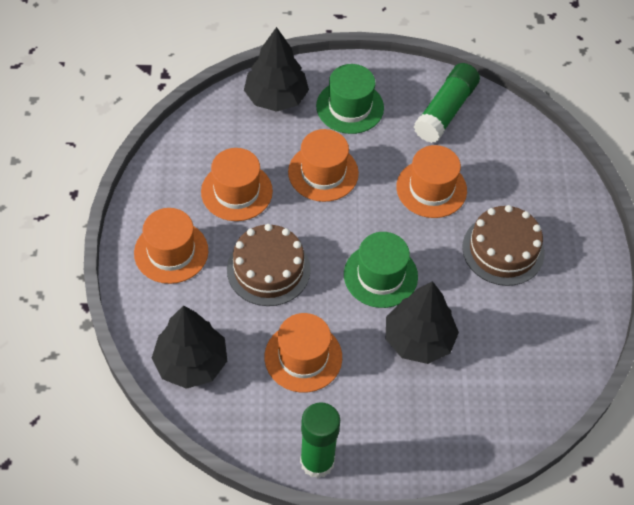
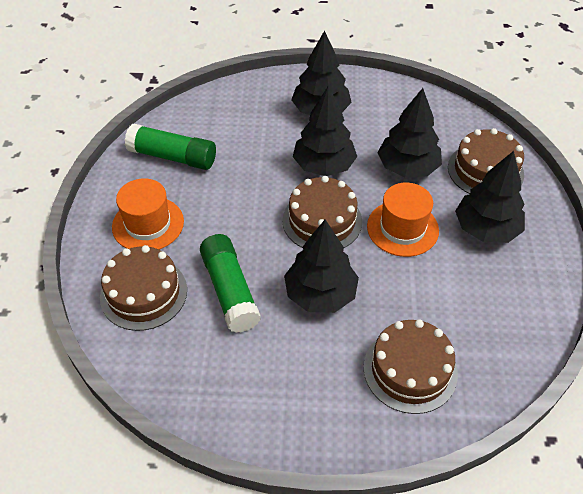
black tree: [152,306,227,389] [244,27,309,112] [386,281,459,364] = 3 -> [284,220,359,313] [291,30,352,115] [293,86,357,176] [377,88,442,178] [455,151,525,243] = 5
brown cake: [227,224,311,306] [462,205,544,286] = 2 -> [100,245,187,331] [282,176,362,248] [364,319,458,414] [448,128,524,194] = 4
green hat: [316,64,384,134] [344,232,418,308] = 2 -> none = 0
orange hat: [134,208,208,284] [201,148,273,221] [265,313,342,393] [288,129,359,202] [396,145,467,218] = 5 -> [112,178,184,250] [367,183,439,257] = 2

